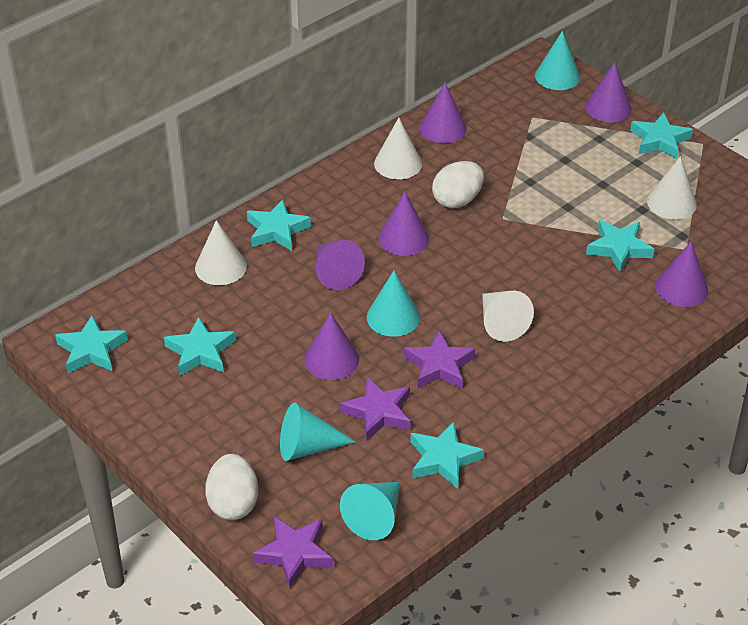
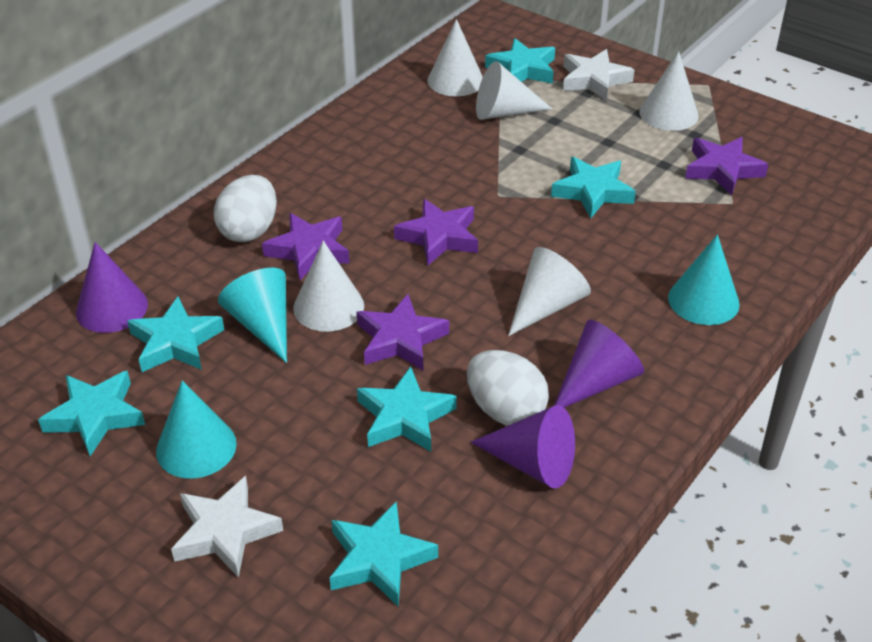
purple cone: [304,312,359,380] [316,240,365,290] [379,192,429,256] [420,83,467,143] [585,62,632,122] [655,241,708,307] = 6 -> [76,242,148,333] [470,405,575,489] [554,320,644,408] = 3
purple star: [253,516,333,588] [340,377,411,440] [404,330,475,388] = 3 -> [262,213,349,280] [357,294,449,370] [394,199,478,266] [685,137,769,196] = 4
turquoise cone: [280,403,356,461] [340,482,400,540] [367,271,420,337] [535,31,580,90] = 4 -> [156,380,237,479] [218,268,287,363] [668,234,740,325] = 3
white cone: [195,220,247,285] [374,118,422,179] [482,291,534,342] [647,156,697,219] = 4 -> [293,241,364,332] [427,19,483,96] [476,61,552,120] [508,247,591,336] [639,51,699,131] = 5
white star: none = 0 -> [171,476,283,578] [563,49,634,101] = 2

